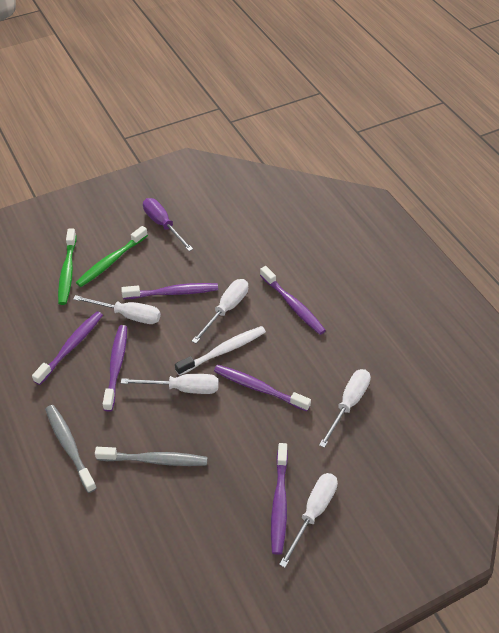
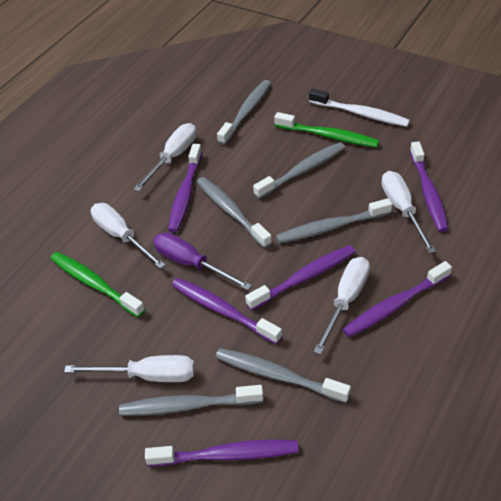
grey toothbrush: [45,405,97,493] [95,447,207,466] = 2 -> [119,385,264,416] [197,177,272,248] [215,348,351,403] [217,80,271,145] [253,142,345,199] [276,198,392,244] = 6

